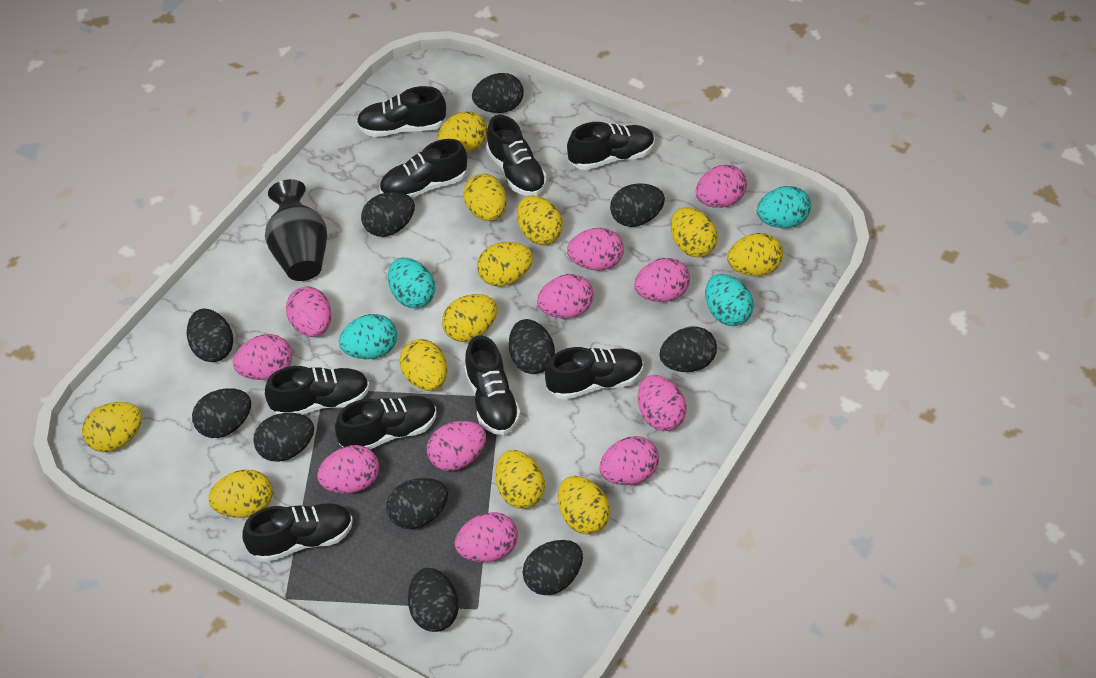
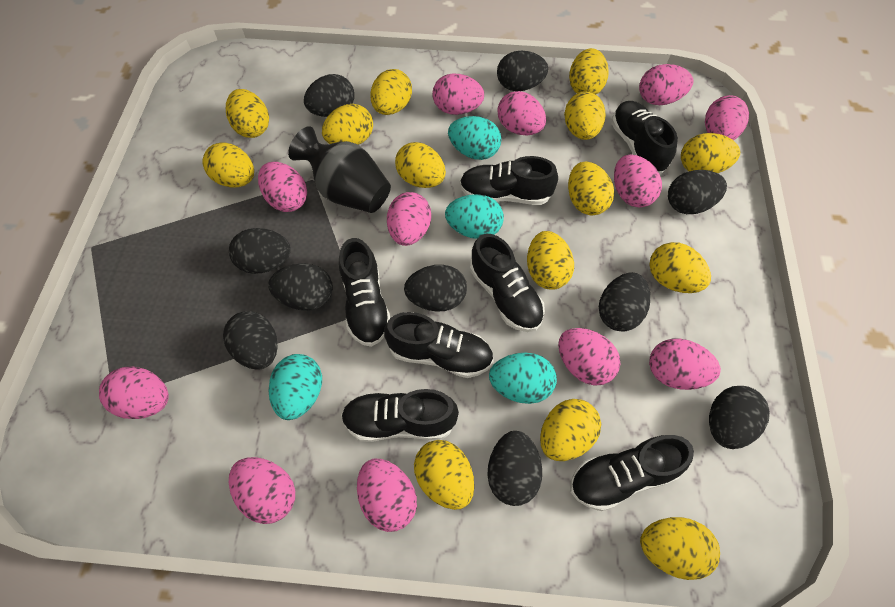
black egg: [187,308,234,362] [192,388,251,438] [253,413,314,462] [361,192,415,237] [386,478,448,529] [408,568,459,632] [472,73,524,113] [509,319,555,374] [522,540,583,595] [610,183,665,227] [659,326,717,372] = 11 -> [223,311,278,370] [229,228,291,274] [268,263,333,310] [304,74,354,117] [404,265,467,312] [487,431,542,506] [497,51,548,91] [599,272,650,332] [668,170,727,214] [709,386,770,449] = 10
black shoe: [243,503,353,562] [265,366,370,415] [335,395,437,449] [356,86,446,137] [379,139,467,198] [464,335,521,435] [486,115,547,196] [545,347,644,400] [567,122,655,170] = 9 -> [339,238,390,347] [341,389,459,442] [384,312,494,378] [460,156,558,205] [470,234,545,332] [570,435,694,511] [611,101,678,173] = 7
pink egg: [233,334,292,380] [286,287,331,337] [317,445,379,494] [427,421,486,471] [455,512,518,562] [537,274,594,319] [567,228,624,271] [600,436,659,485] [634,258,690,302] [638,375,687,431] [696,165,747,208] = 11 -> [99,367,169,419] [229,457,295,524] [258,162,307,212] [357,459,417,532] [387,192,431,246] [432,74,484,115] [498,91,546,136] [558,328,620,386] [614,155,662,208] [639,64,693,105] [649,339,721,390] [705,95,749,140] = 12
yellow egg: [82,402,142,452] [208,470,273,518] [400,339,447,391] [437,111,488,153] [442,294,497,342] [463,174,507,221] [477,242,533,287] [496,450,545,509] [517,196,563,245] [558,476,610,535] [671,207,718,257] [727,233,783,276] = 12 -> [203,143,254,187] [226,89,269,138] [322,104,373,145] [370,69,412,115] [395,142,446,188] [414,440,474,510] [527,231,574,290] [540,399,601,461] [564,92,606,140] [568,162,614,215] [569,48,609,95] [640,517,720,580] [650,242,711,293] [681,133,740,173] = 14

